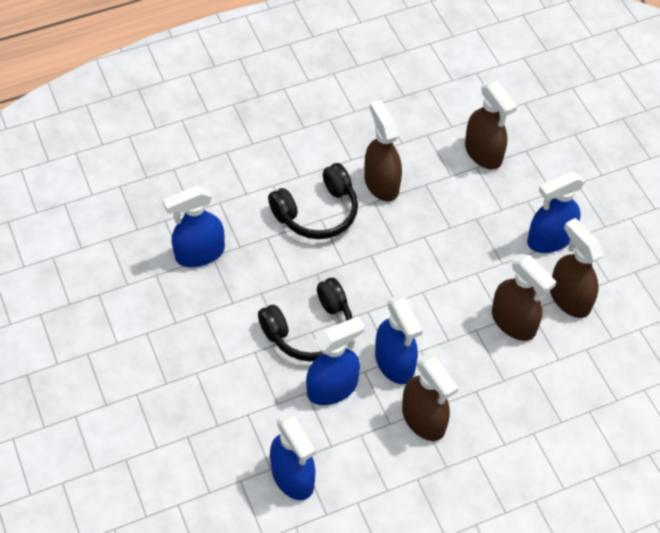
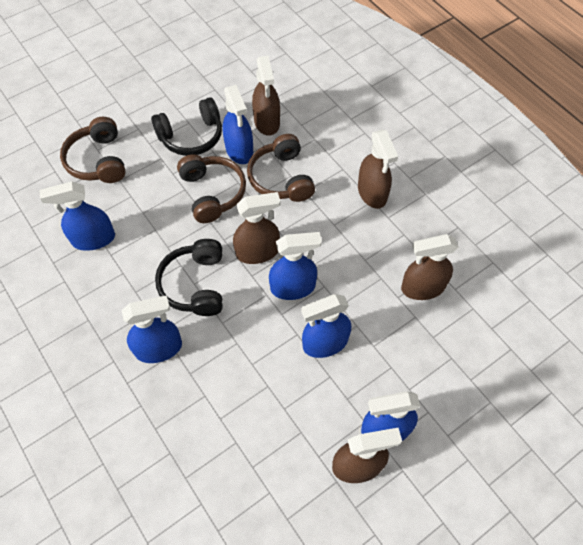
blue spray bottle: [163,185,225,267] [270,412,316,500] [306,316,365,405] [375,295,423,384] [527,171,585,253] = 5 -> [40,181,115,251] [122,295,182,363] [223,85,253,164] [269,232,322,300] [301,294,351,358] [361,391,420,442] = 6
brown headphones: none = 0 -> [60,117,126,183] [177,154,246,223] [247,134,315,202] = 3

